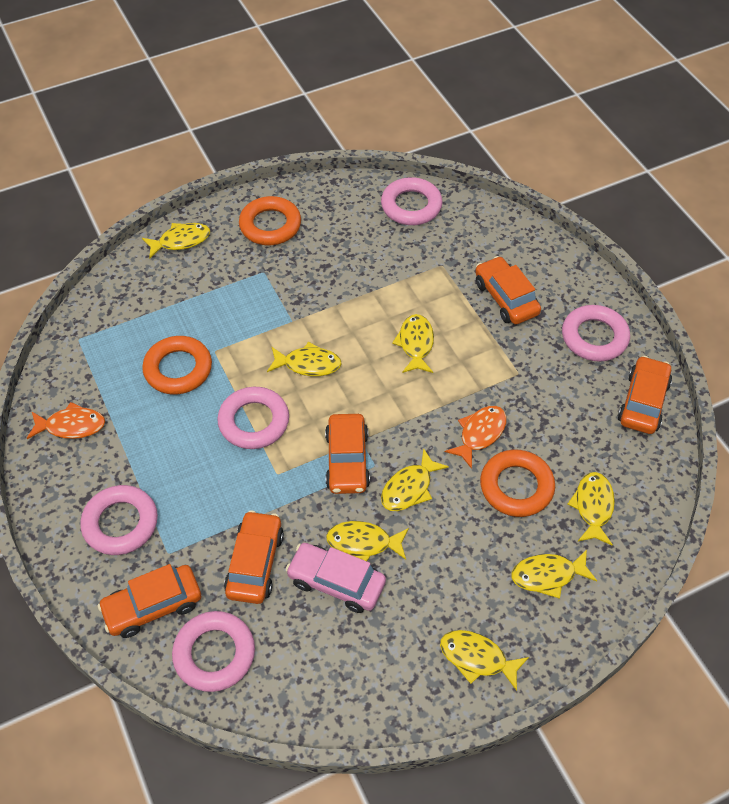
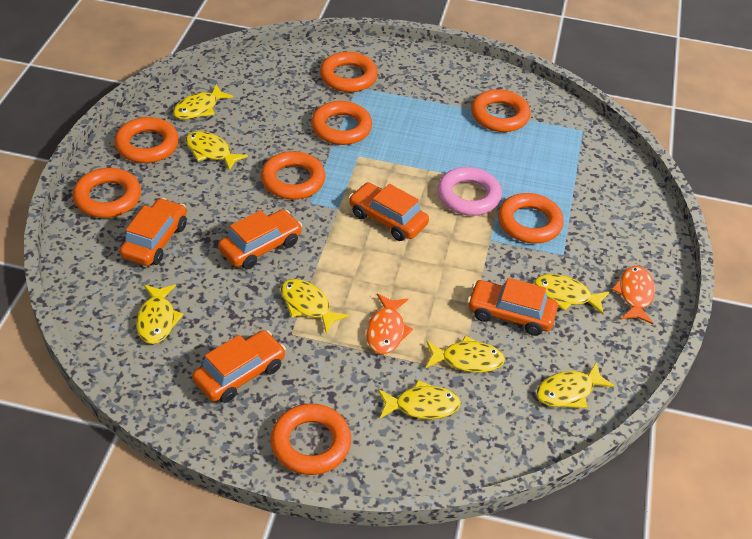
orange ring: [142,336,212,394] [239,196,301,245] [480,450,555,517] = 3 -> [73,168,141,218] [114,117,179,163] [261,151,326,199] [270,404,351,475] [311,101,372,145] [320,52,378,92] [471,89,531,132] [498,193,564,243] = 8
pink car: [285,543,386,613] = 1 -> none = 0
pink ring: [80,485,158,555] [172,611,255,692] [217,387,289,449] [381,177,442,225] [562,305,630,362] = 5 -> [437,167,502,216] = 1

